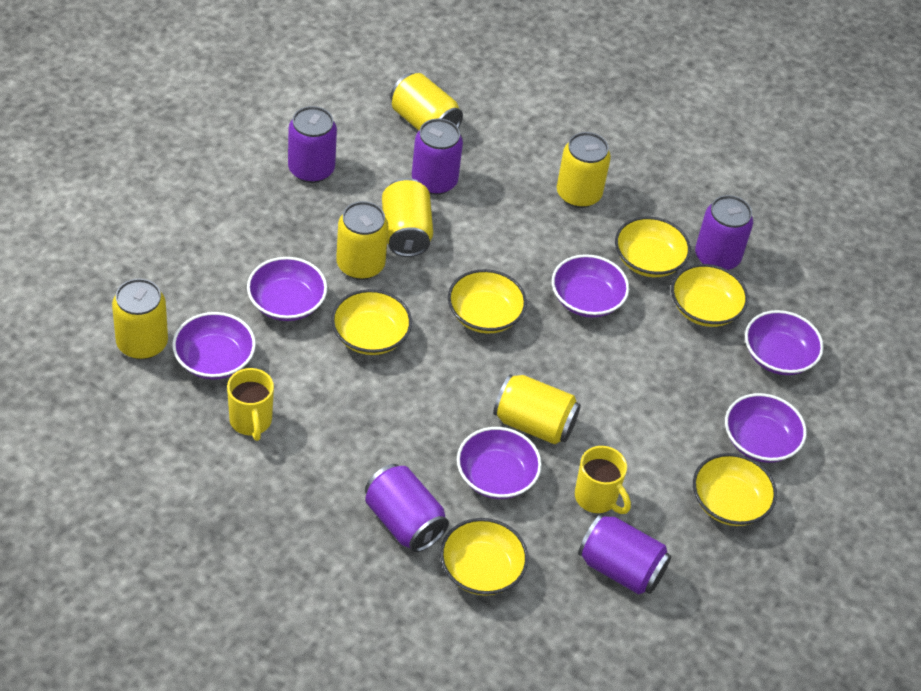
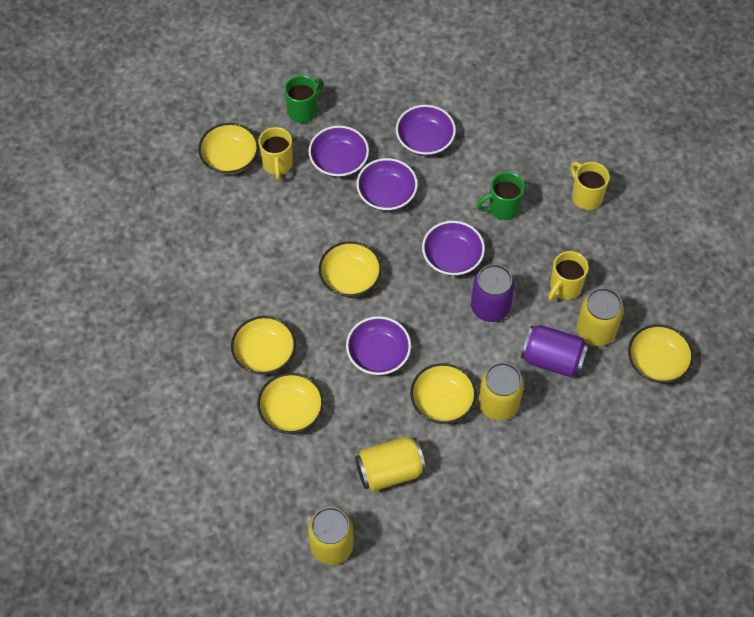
green mug: none = 0 -> [284,75,324,123] [477,172,525,220] = 2
purple bowl: [172,312,256,380] [247,257,327,321] [457,427,542,499] [552,254,629,318] [725,393,807,463] [745,310,824,375] = 6 -> [308,126,369,177] [346,316,411,375] [356,158,418,211] [396,105,456,156] [422,221,485,276] = 5
purple can: [288,106,337,183] [365,464,449,552] [412,118,463,195] [578,514,671,595] [695,195,753,270] = 5 -> [471,264,515,322] [521,325,589,377] = 2
yellow can: [112,279,168,360] [336,201,388,280] [382,178,433,257] [390,73,463,130] [493,374,581,444] [557,132,611,208] = 6 -> [308,507,354,565] [355,437,426,491] [478,362,524,421] [577,288,624,346] = 4
yellow mug: [227,368,274,441] [575,446,631,514] = 2 -> [259,127,293,180] [549,251,589,301] [571,162,610,210] = 3

